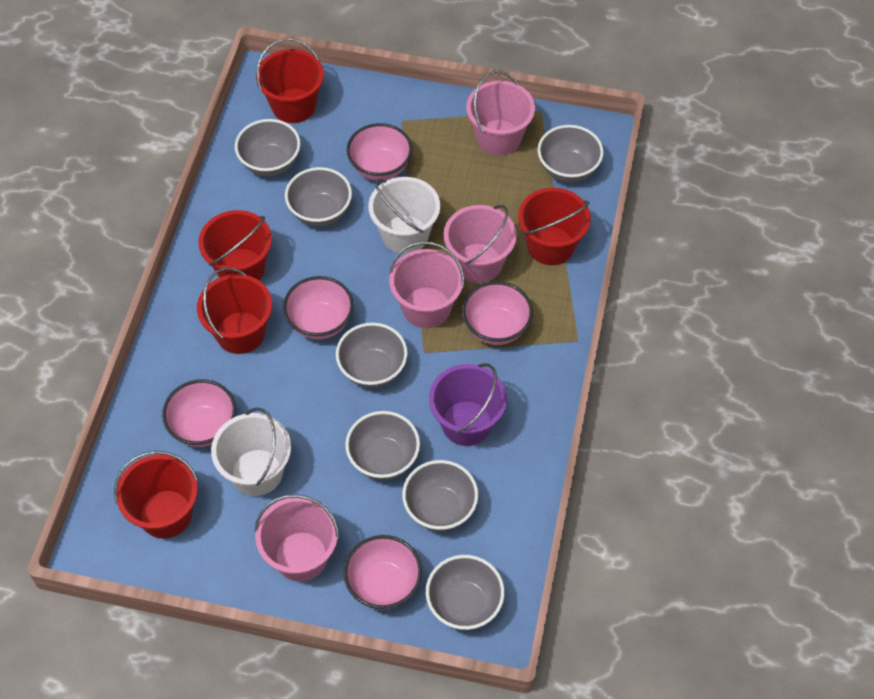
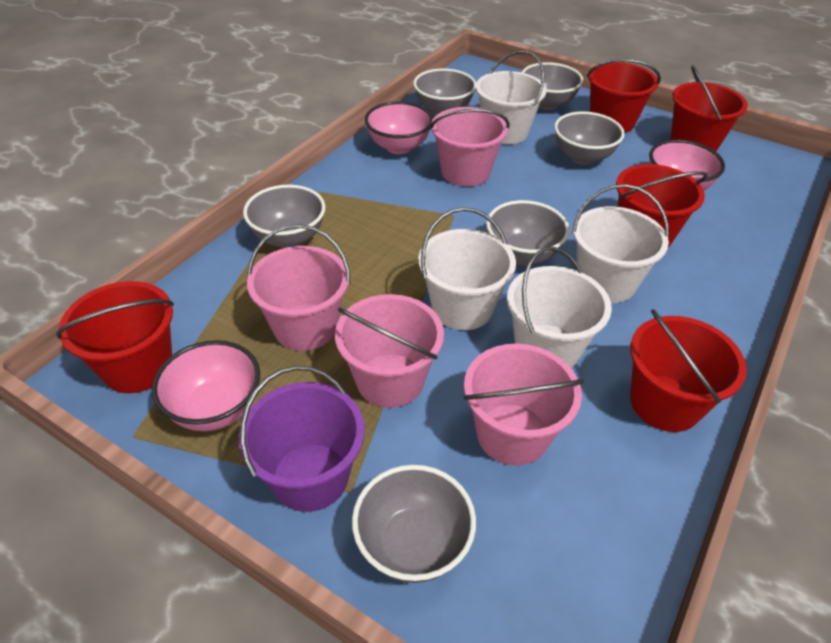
grey bowl: [235,119,301,176] [285,167,352,227] [336,323,408,388] [345,411,420,480] [402,460,478,531] [426,555,505,630] [538,125,604,182] = 7 -> [243,185,325,248] [352,465,476,583] [413,68,476,115] [486,200,570,265] [521,62,583,110] [554,111,625,165] = 6
pink bowl: [162,379,236,447] [283,276,354,340] [344,535,422,610] [346,123,412,181] [462,281,533,345] = 5 -> [152,340,260,431] [365,101,433,154] [649,140,725,190] = 3
white bucket: [211,408,291,496] [368,177,440,254] = 2 -> [418,207,516,330] [476,50,547,144] [507,247,612,368] [572,184,669,303] = 4

